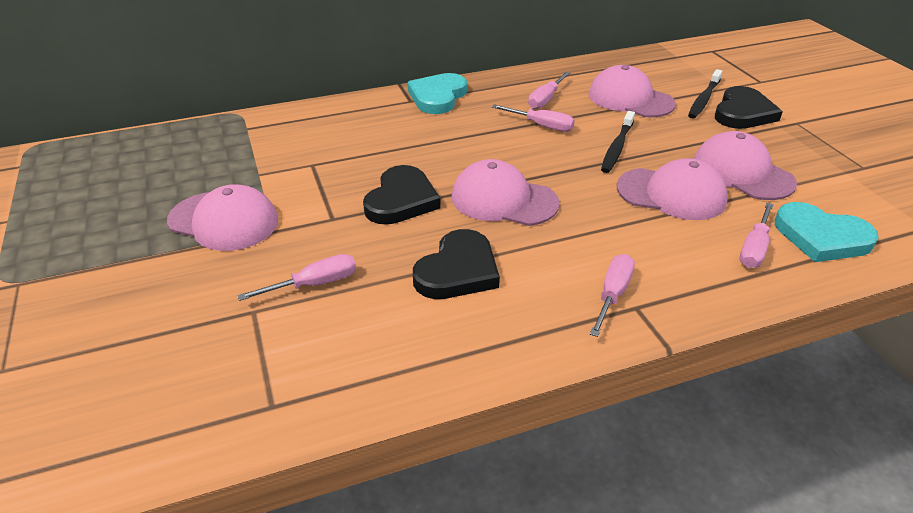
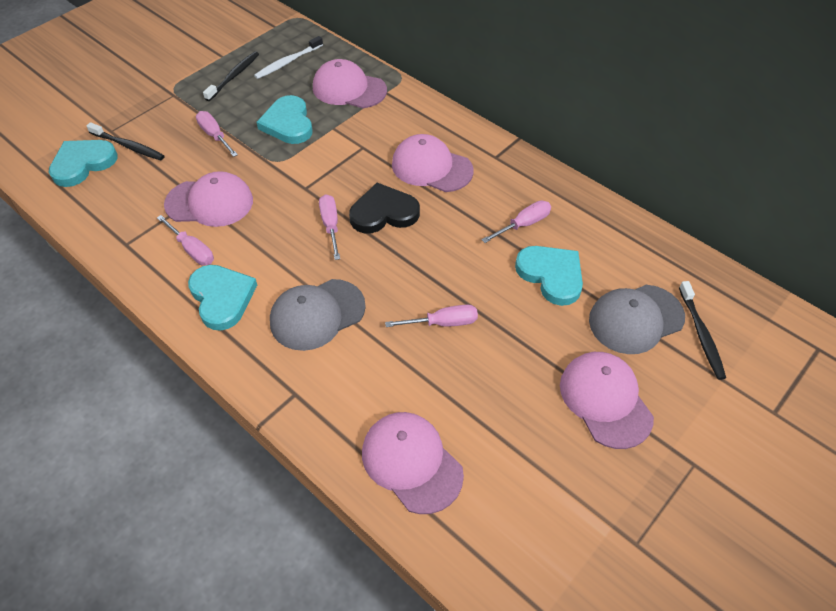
black heart: [363,165,441,225] [413,229,500,299] [715,86,783,129] = 3 -> [349,183,420,233] = 1
black toothbrush: [601,111,635,173] [688,69,723,118] = 2 -> [87,122,165,160] [203,51,259,101] [679,281,726,380] = 3
grey cap: none = 0 -> [270,279,366,351] [589,285,685,354] = 2
turquoise heart: [407,73,467,114] [775,202,879,262] = 2 -> [49,140,118,187] [188,265,257,331] [257,95,312,144] [515,246,583,306] = 4
white toothbrush: none = 0 -> [254,36,323,79] = 1

